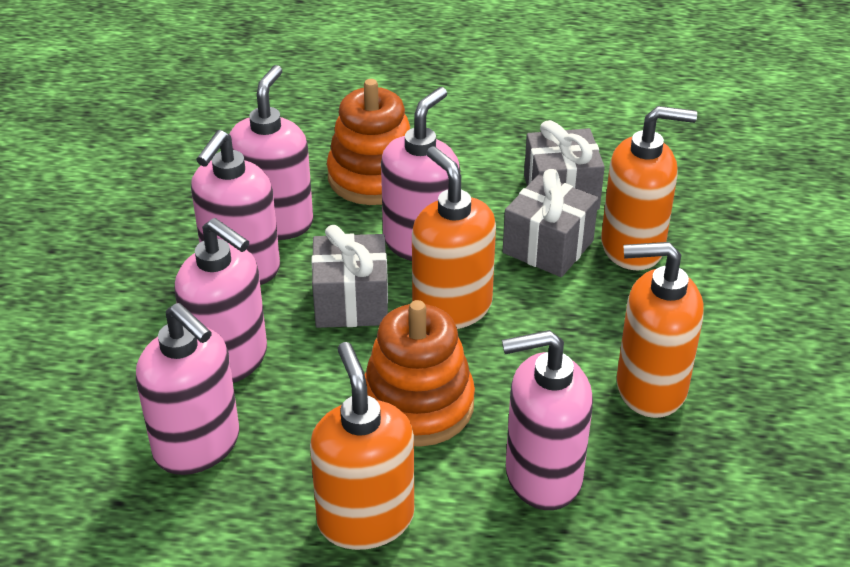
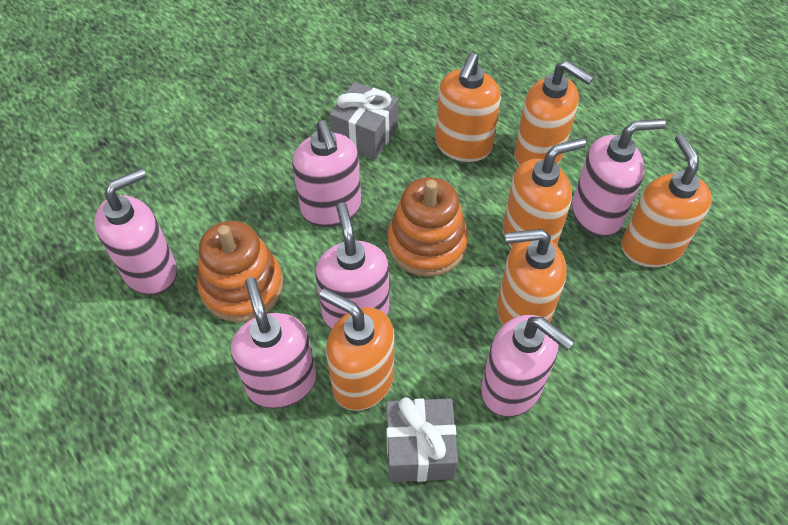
grey gift: [311,225,388,328] [503,169,598,277] [524,120,605,210] = 3 -> [330,82,398,160] [386,397,458,482] = 2
orange soap dispenser: [310,342,414,550] [412,146,496,329] [601,106,697,270] [616,242,704,418] = 4 -> [319,288,394,411] [435,53,501,162] [497,229,567,325] [503,138,586,248] [514,60,594,166] [621,134,712,267] = 6

